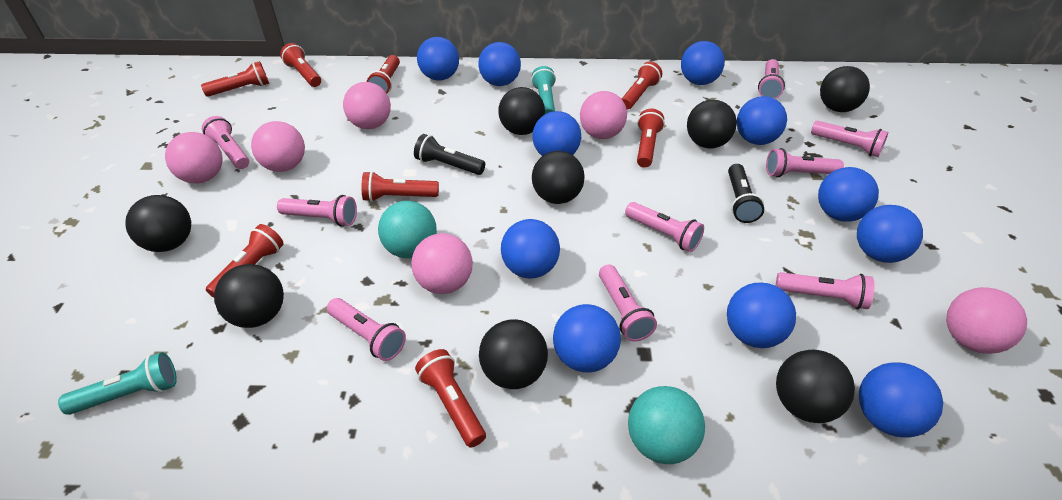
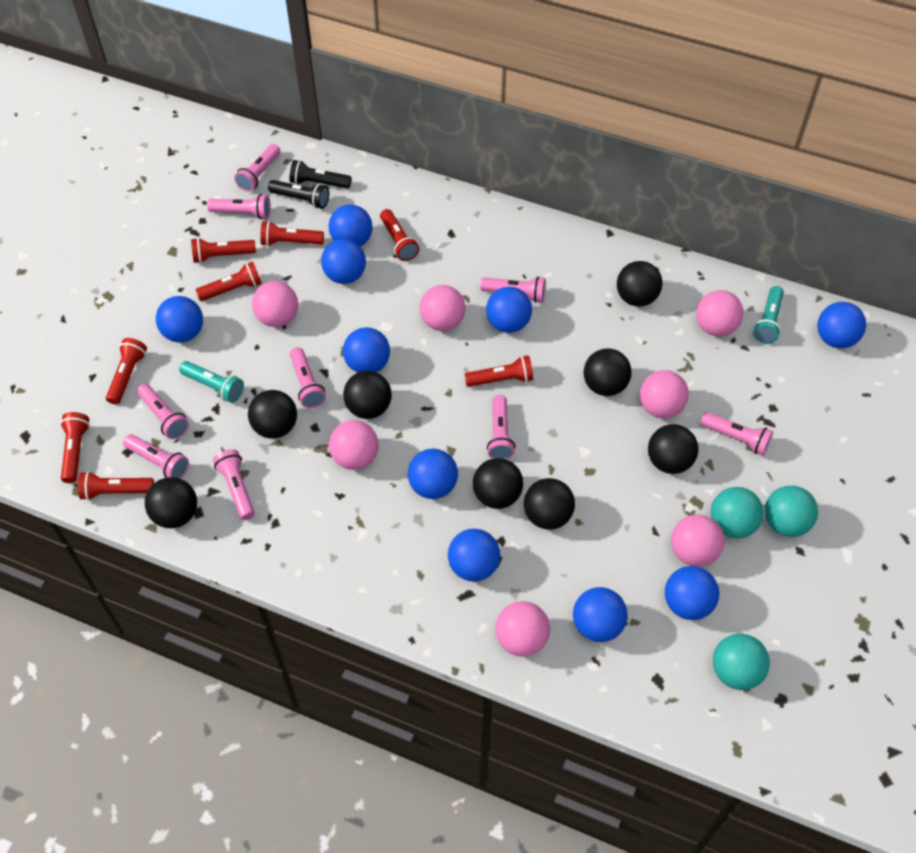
blue ball: [417,37,459,81] [478,42,521,86] [501,219,560,278] [532,111,581,156] [553,304,621,373] [681,41,725,85] [727,282,796,348] [737,96,787,145] [818,167,879,222] [857,205,923,263] [859,362,943,438] = 11 -> [156,296,203,342] [321,239,366,284] [329,205,372,247] [343,327,390,373] [408,449,458,499] [448,529,500,582] [486,287,532,333] [573,587,628,642] [665,566,719,620] [817,302,866,348] = 10
pink ball: [165,132,223,183] [251,121,305,172] [343,82,391,129] [411,233,473,294] [580,91,627,139] [946,287,1027,354] = 6 -> [252,281,298,327] [329,420,379,470] [419,285,465,331] [495,601,550,656] [640,370,689,418] [671,514,724,567] [696,290,743,337] = 7
turquoise ball: [378,201,437,258] [628,386,705,464] = 2 -> [711,487,764,539] [713,634,770,690] [765,486,818,537] = 3

